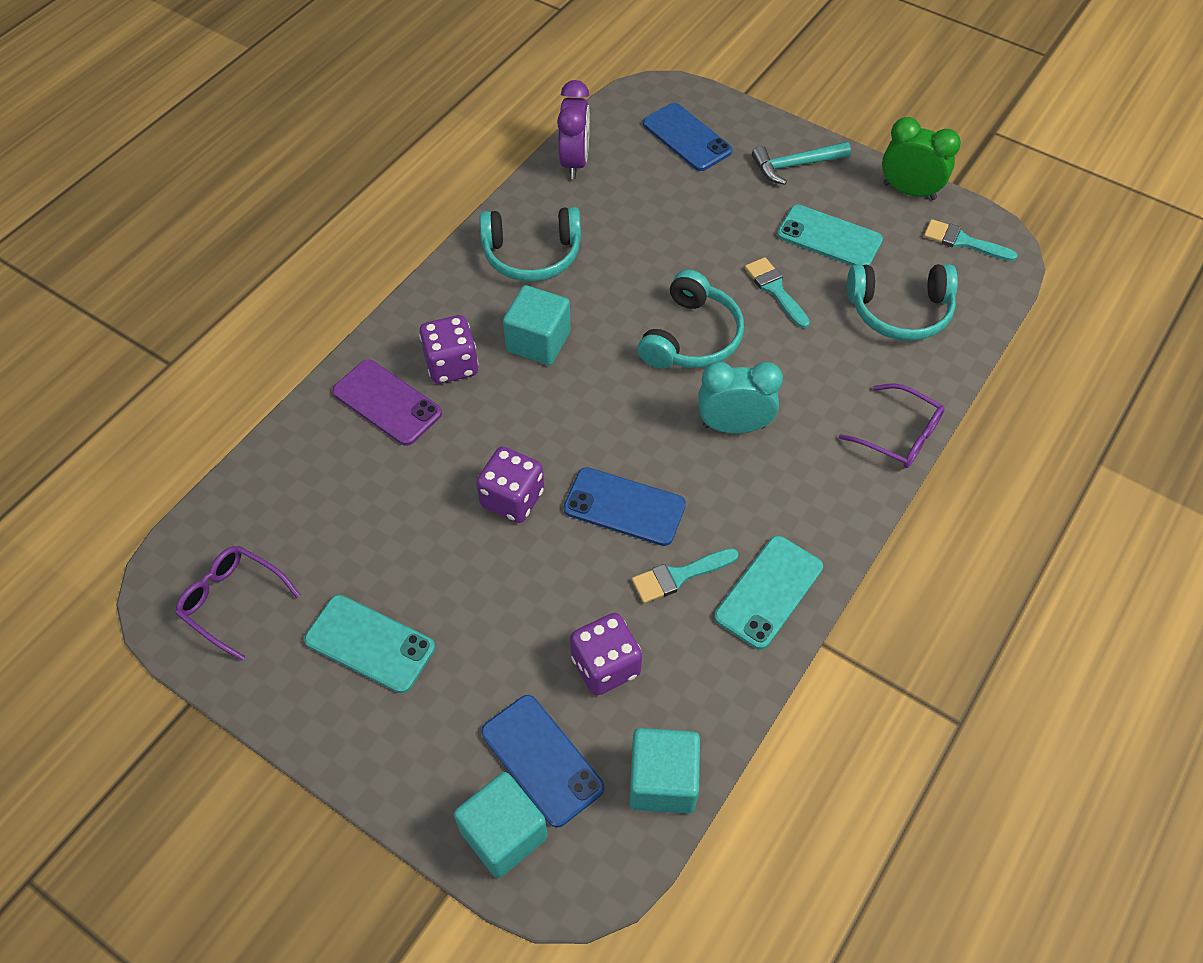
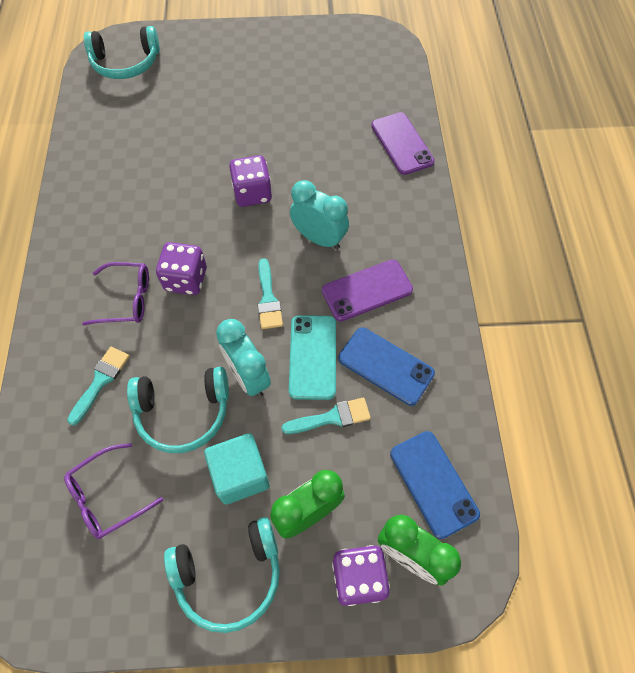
blue phone: [481,695,604,828] [563,467,686,546] [643,103,733,171] = 3 -> [339,327,435,406] [390,431,480,539] = 2
green clock: [882,117,961,200] = 1 -> [270,470,345,539] [378,515,461,586] = 2
purple clock: [557,80,590,179] = 1 -> none = 0
purple phone: [332,359,442,446] = 1 -> [322,260,413,321] [371,112,435,175] = 2
turquoise clock: [698,362,783,434] = 1 -> [216,319,271,397] [290,180,349,249] = 2
turquoise cube: [454,772,548,878] [503,285,571,365] [629,728,700,814] = 3 -> [204,433,270,505] = 1
turquoise hammer: [752,142,851,185] = 1 -> none = 0
turquoise phone: [304,595,435,693] [714,536,823,650] [777,205,883,266] = 3 -> [289,315,336,400] = 1

